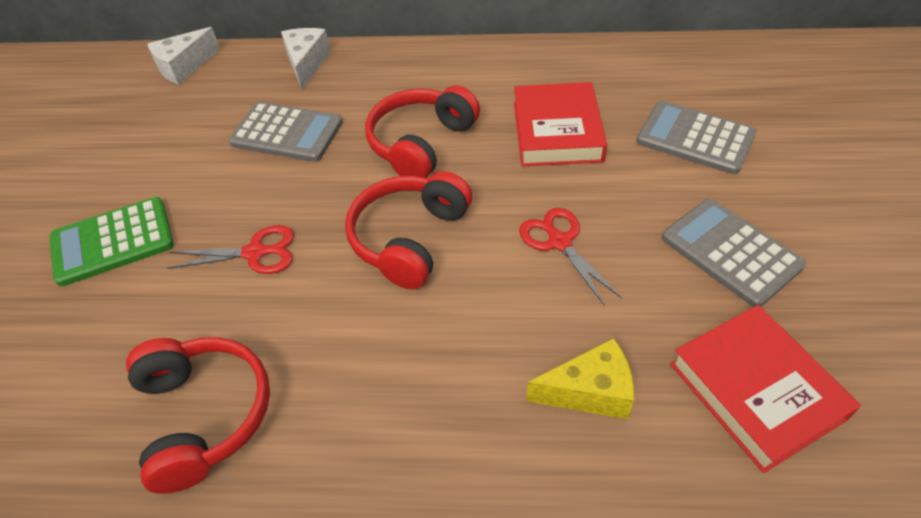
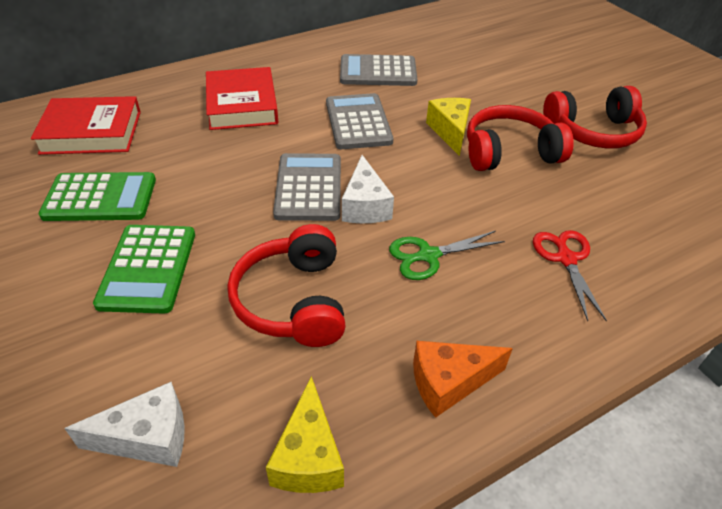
green calculator: [50,197,174,286] = 1 -> [39,172,156,221] [93,225,195,314] = 2
green scissors: none = 0 -> [389,231,505,280] = 1
orange cheese: none = 0 -> [413,341,513,418] = 1
red scissors: [167,225,294,274] [519,208,622,306] = 2 -> [533,230,607,322] = 1
yellow cheese: [526,338,634,419] = 1 -> [266,376,344,493] [426,98,471,156] = 2

